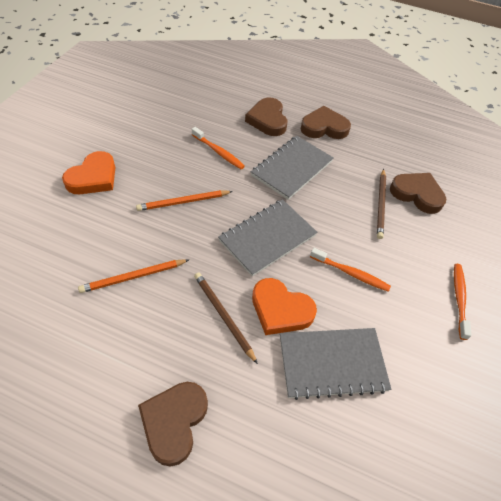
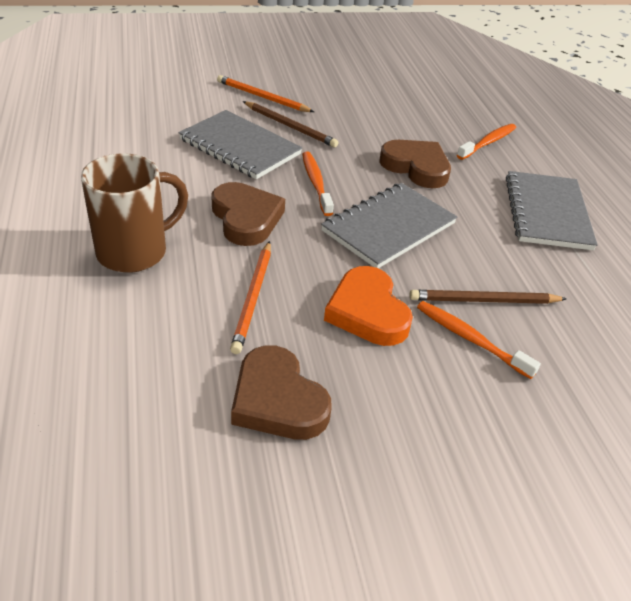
brown heart: [138,382,208,467] [245,97,287,136] [301,106,351,139] [390,173,446,214] = 4 -> [211,182,285,246] [231,345,332,440] [379,140,451,188] = 3
brown mug: none = 0 -> [81,153,188,273] = 1
orange heart: [62,151,115,194] [252,278,317,335] = 2 -> [324,266,413,346] = 1

